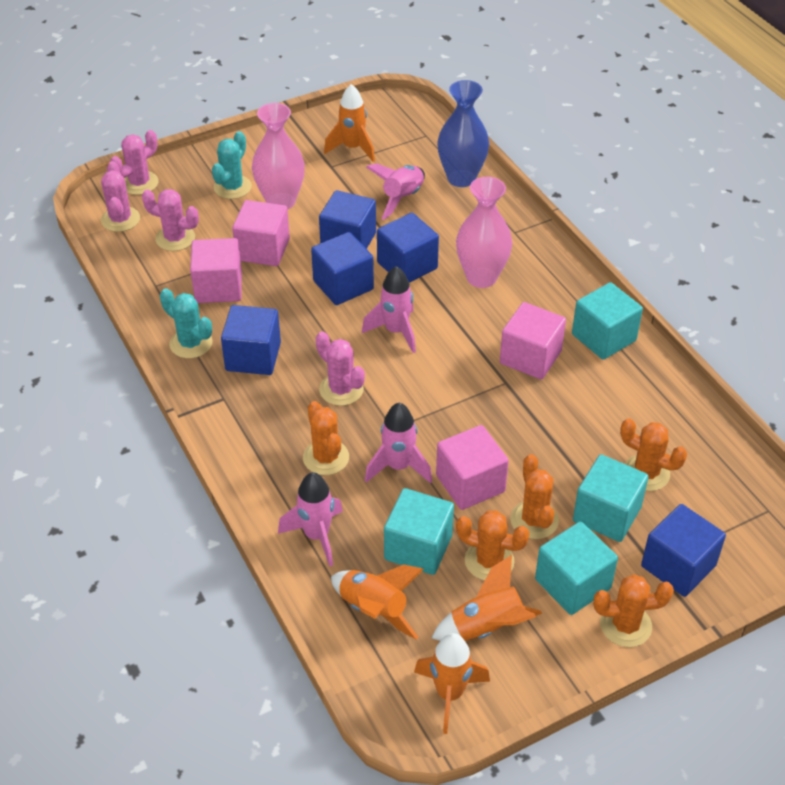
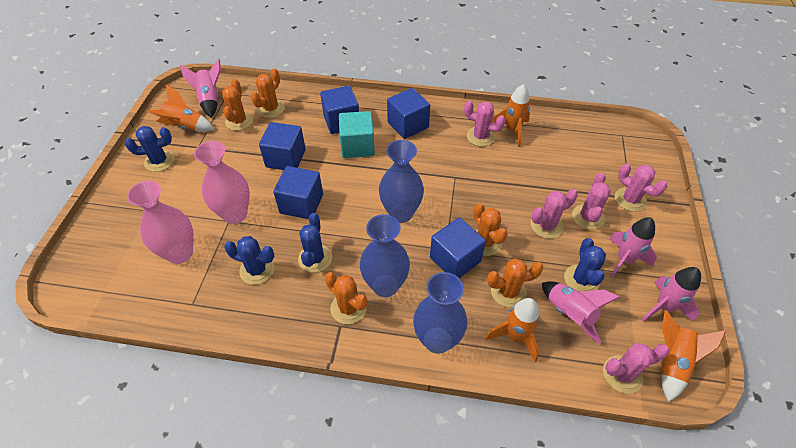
blue cactus: none = 0 -> [125,126,174,172] [224,236,275,285] [298,213,332,273] [564,238,606,292] = 4
blue vase: [437,80,489,187] = 1 -> [360,214,410,297] [379,140,424,223] [413,272,468,354] = 3
pink cactus: [101,161,140,232] [110,130,159,195] [142,189,199,251] [316,331,365,406] = 4 -> [464,101,506,147] [531,189,578,239] [572,173,611,230] [603,343,669,394] [615,163,667,212] = 5
pink cube: [190,238,242,303] [232,200,290,266] [436,425,509,510] [500,302,566,379] = 4 -> none = 0
turquoise cactus: [160,288,213,358] [212,131,252,199] = 2 -> none = 0
turquoise cube: [384,488,454,575] [535,522,618,615] [572,282,643,360] [573,454,649,542] = 4 -> [339,111,375,158] = 1

